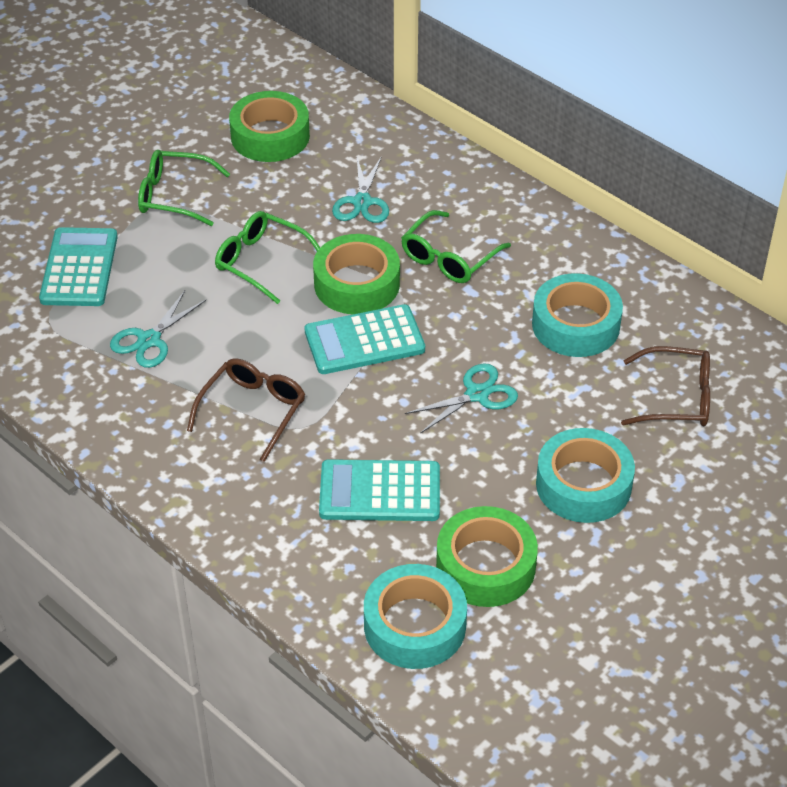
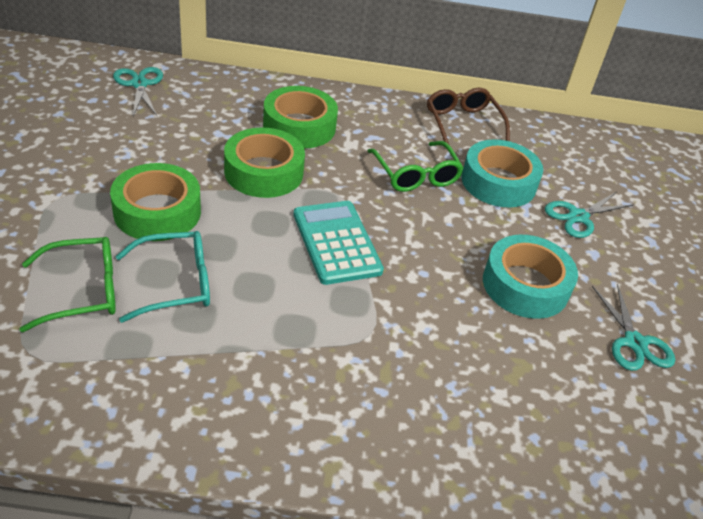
brown glasses: [187,358,305,462] [621,346,710,427] = 2 -> [427,88,510,144] = 1
green glasses: [138,150,230,226] [215,211,320,304] [401,210,511,283] = 3 -> [19,237,116,332] [368,141,464,192] = 2
turquoise calculator: [39,227,118,306] [304,304,425,374] [319,459,440,521] = 3 -> [294,201,384,285] = 1
turquoise glasses: none = 0 -> [116,231,210,323] = 1
turquoise tape: [364,564,467,669] [532,273,623,357] [536,428,635,523] = 3 -> [462,139,543,207] [483,235,578,319] = 2

